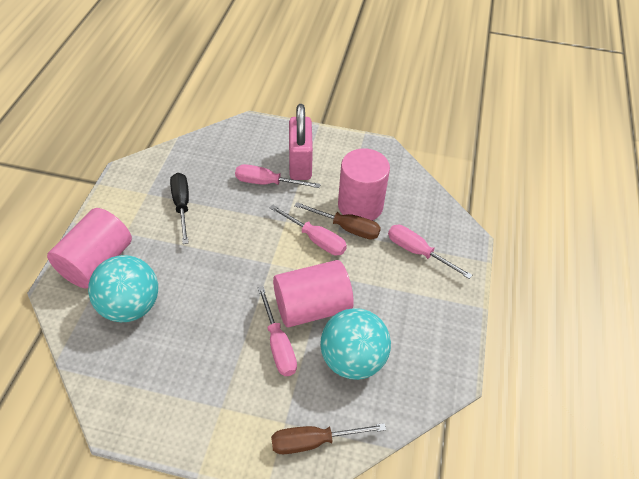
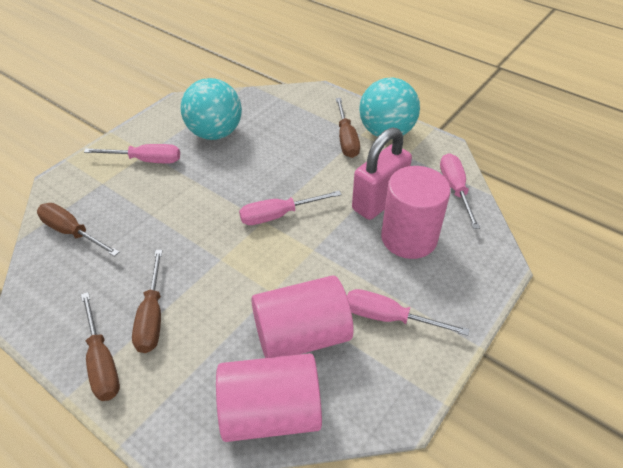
black screwdriver: [170,173,189,244] = 1 -> none = 0
brown screwdriver: [271,423,386,454] [294,202,381,240] = 2 -> [37,203,119,257] [81,292,120,401] [132,250,163,353] [336,98,360,158] = 4

